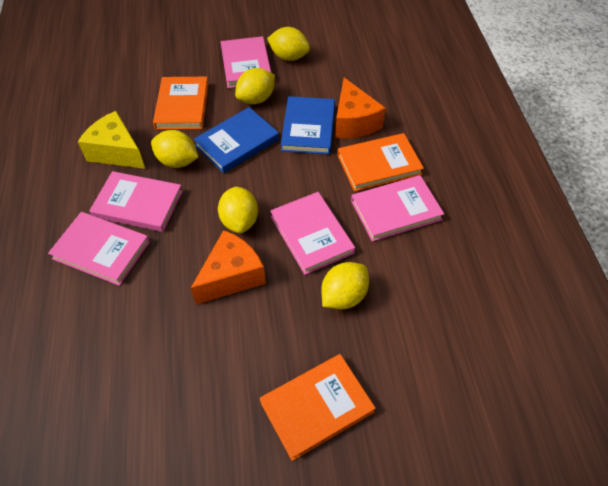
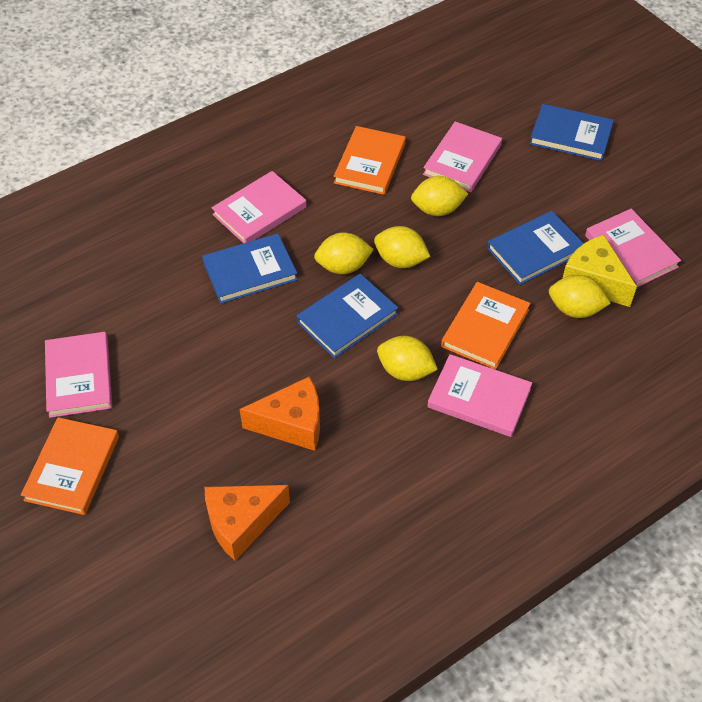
blue book: [193,107,279,173] [281,96,335,155] = 2 -> [202,233,298,304] [297,274,398,358] [487,211,584,285] [530,104,614,161] = 4

